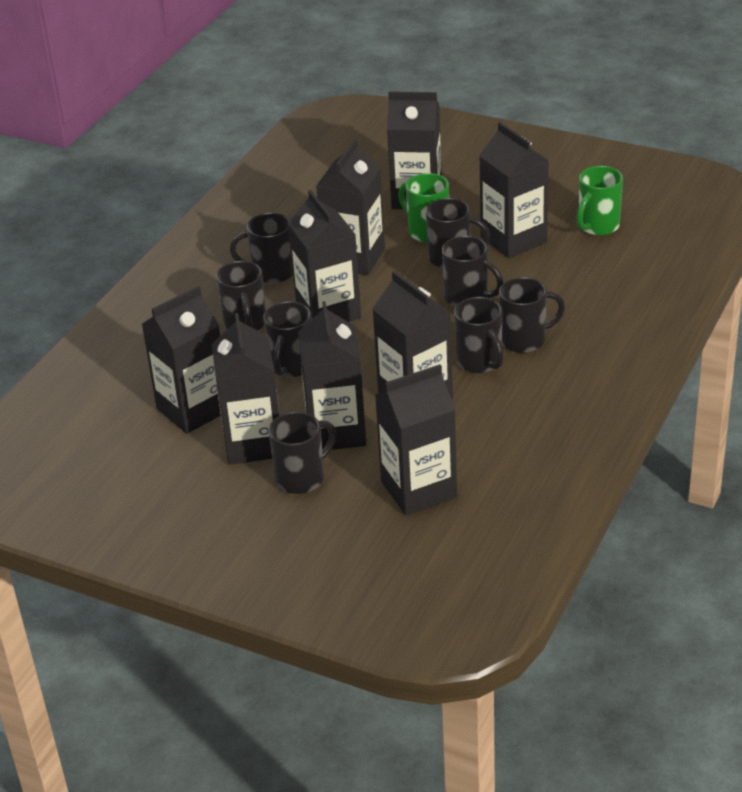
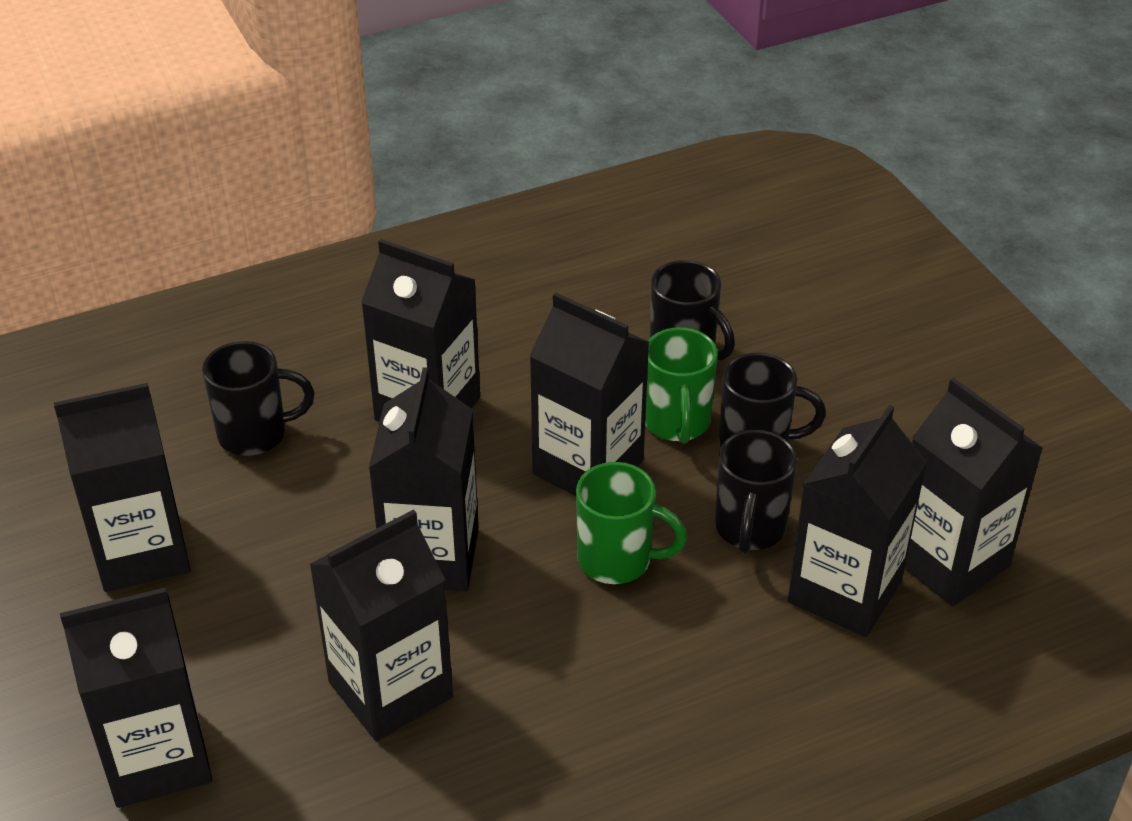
black carton: [142,286,221,434] [212,313,279,465] [288,190,361,322] [298,301,366,450] [317,138,385,275] [372,271,453,400] [375,364,457,516] [387,91,442,209] [479,122,549,258] = 9 -> [54,383,190,592] [60,587,212,808] [309,509,453,741] [361,239,480,422] [369,367,479,591] [529,293,649,496] [787,405,927,637] [905,378,1043,606] = 8
black mug: [216,261,266,331] [230,213,293,284] [263,301,312,378] [268,412,336,494] [426,198,490,268] [442,236,503,307] [454,297,504,373] [499,277,565,353] = 8 -> [202,341,314,456] [650,260,735,360] [715,430,797,554] [719,353,826,449] = 4

